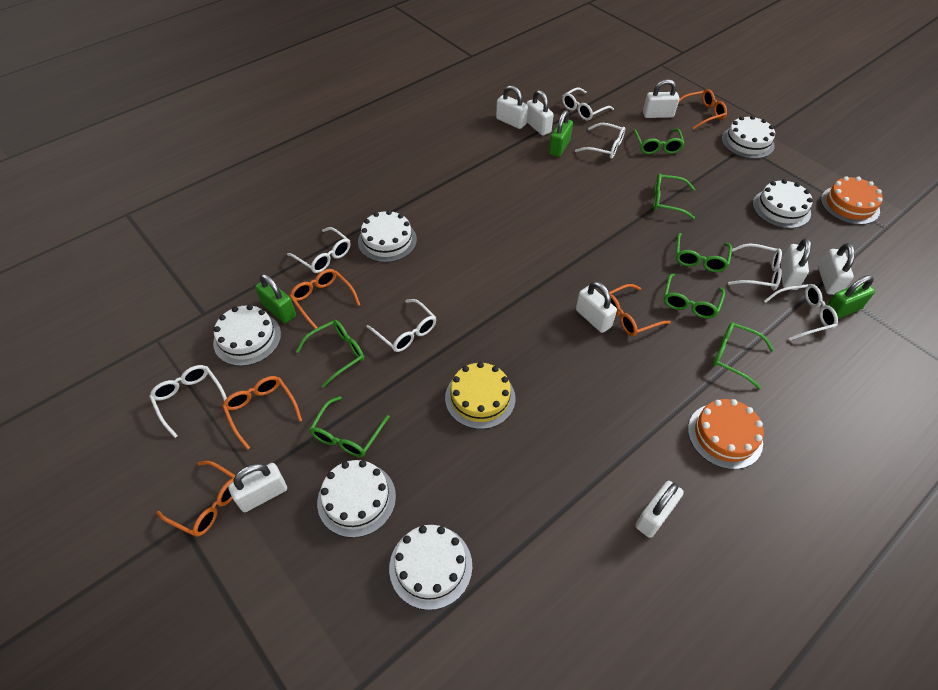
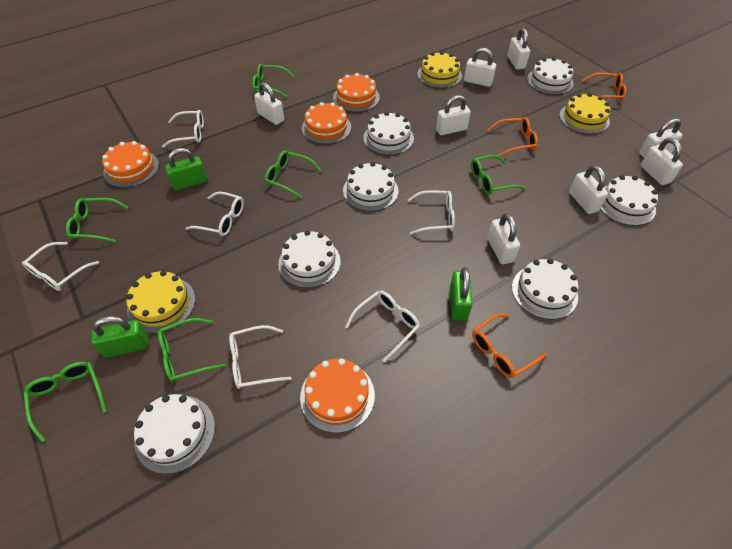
green glasses: [296,320,364,388] [309,396,390,457] [633,129,685,154] [653,174,695,219] [664,273,725,319] [676,233,732,272] [713,322,774,389] = 7 -> [24,362,107,442] [66,198,128,242] [158,318,225,382] [252,64,294,97] [265,150,321,198] [471,155,525,195] = 6
orange cake: [688,399,764,469] [821,176,883,225] = 2 -> [102,141,159,188] [300,358,375,433] [302,102,351,144] [333,73,380,112] = 4
orange glasses: [156,461,235,537] [222,376,302,450] [290,269,360,329] [609,284,671,336] [678,89,727,129] = 5 -> [472,313,547,378] [487,117,538,157] [582,72,626,102] = 3
white cake: [213,305,281,366] [317,460,396,538] [358,210,417,262] [389,525,472,610] [722,116,775,159] [753,179,813,229] = 6 -> [134,394,215,474] [278,230,341,288] [343,162,398,211] [363,112,414,155] [512,259,578,319] [527,57,573,95] [600,175,658,226] = 7
white glasses: [149,365,227,438] [287,227,350,273] [366,299,436,352] [562,87,614,120] [575,123,625,159] [728,244,782,290] [764,284,838,340] = 7 -> [22,242,99,291] [162,110,204,148] [185,191,244,236] [229,325,292,389] [345,290,420,362] [408,190,455,235] = 6
yellow cake: [445,362,516,429] = 1 -> [126,271,195,333] [417,51,462,88] [559,93,611,134] = 3

